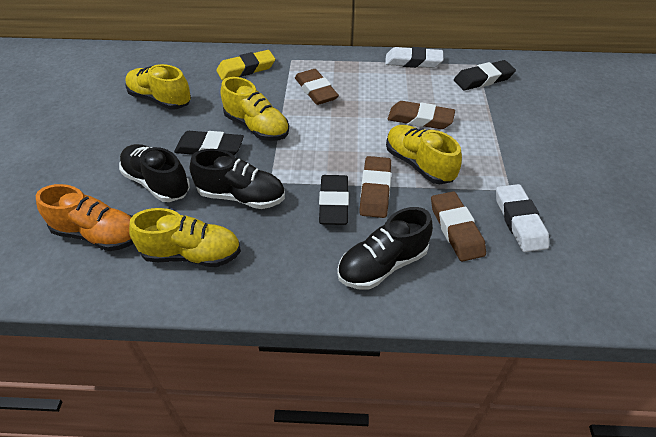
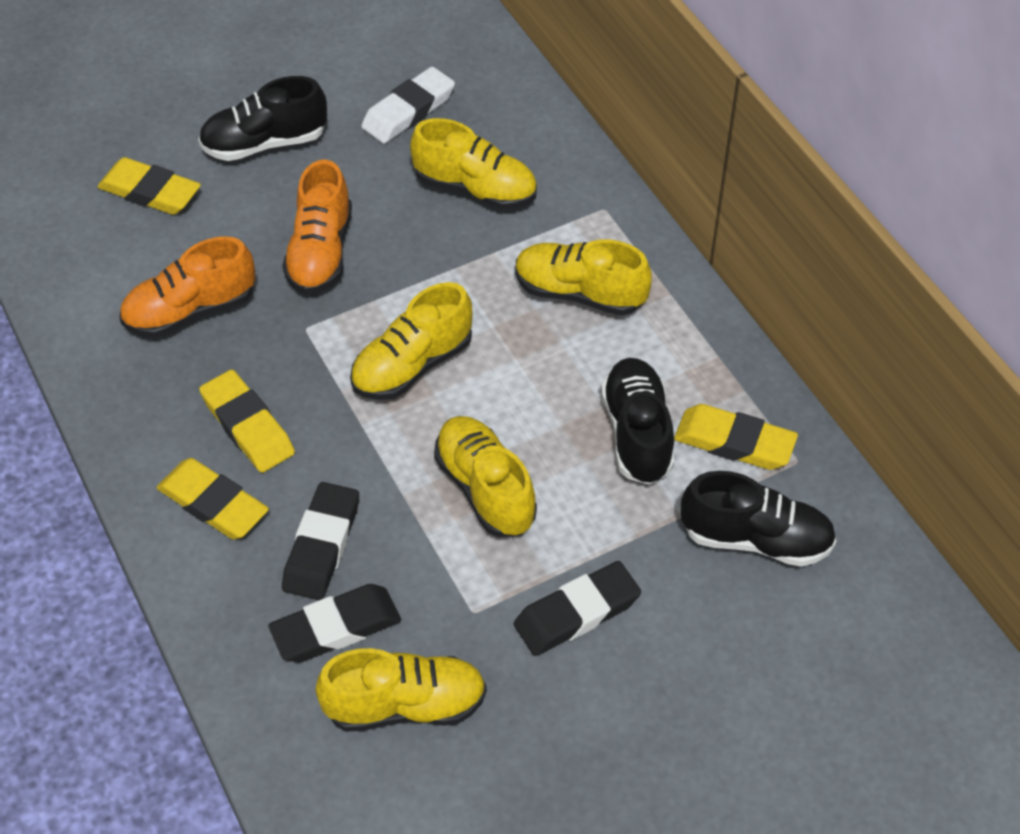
brown eraser: [295,69,339,105] [359,156,391,218] [388,101,455,129] [431,191,486,262] = 4 -> none = 0
orange shoe: [36,184,134,251] = 1 -> [119,236,255,338] [282,160,352,294] = 2
white eraser: [385,47,443,68] [496,184,549,252] = 2 -> [361,67,455,144] = 1
yellow eraser: [216,50,275,80] = 1 -> [97,157,201,215] [156,458,269,539] [199,370,295,473] [674,404,798,470] = 4
yellow shoe: [125,64,191,110] [129,208,241,267] [220,77,289,141] [386,125,462,184] = 4 -> [315,648,487,732] [350,282,473,400] [410,118,537,209] [434,416,537,537] [515,239,652,316] = 5

